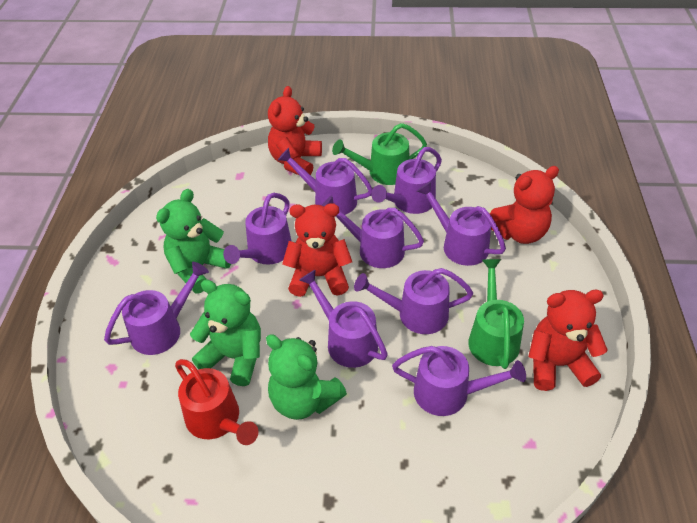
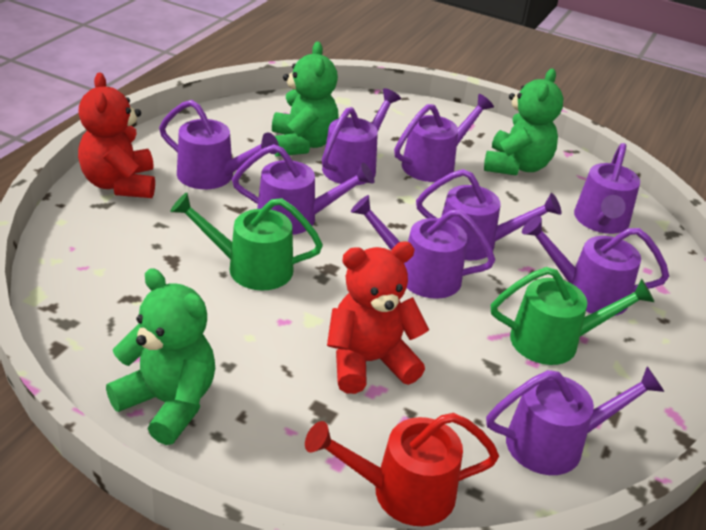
red teddy bear: [268,86,322,176] [282,203,352,297] [489,166,559,244] [528,290,608,391] = 4 -> [78,72,155,198] [327,242,429,394] = 2

